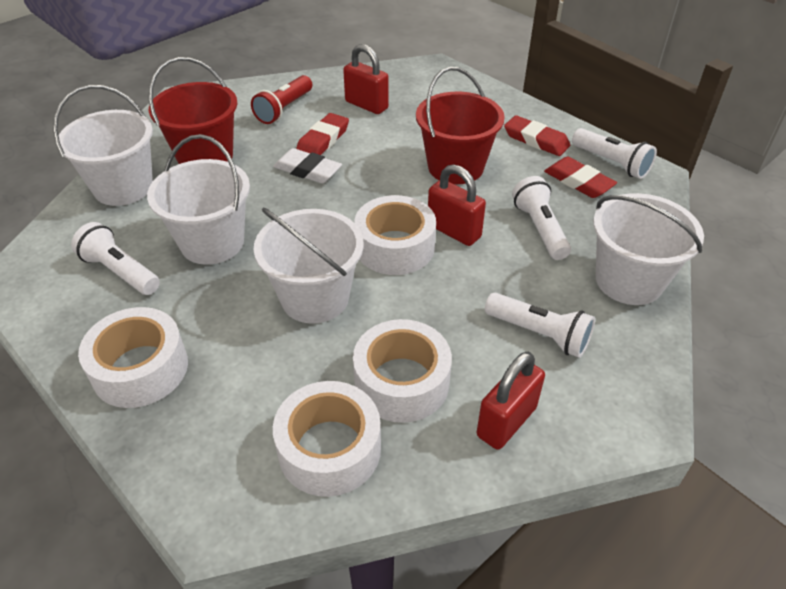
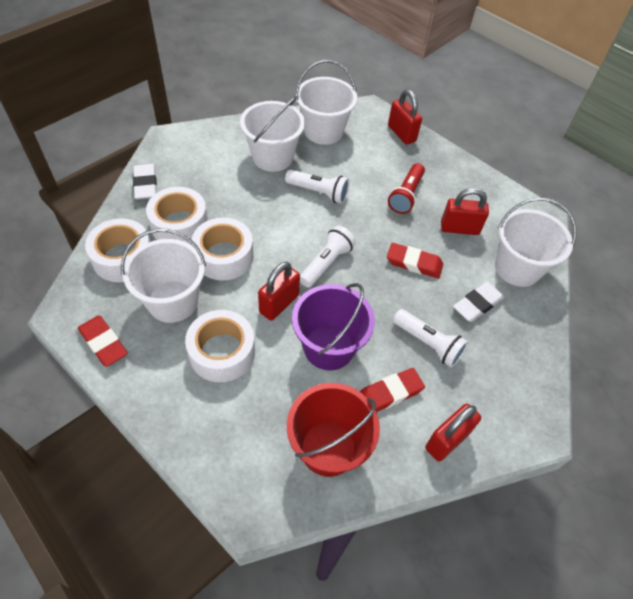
purple bucket: none = 0 -> [292,283,375,370] = 1
red bucket: [149,57,237,164] [416,67,505,184] = 2 -> [287,383,380,477] = 1
red padlock: [343,44,389,114] [428,164,486,246] [477,352,545,450] = 3 -> [258,262,300,321] [388,89,422,145] [425,404,481,461] [441,188,489,235] = 4
white eraser: [273,148,342,184] = 1 -> [133,164,157,200] [453,282,505,322] = 2
white flashlight: [71,222,160,295] [485,292,595,358] [512,176,571,260] [572,128,657,179] = 4 -> [285,169,350,204] [300,226,356,288] [393,309,468,368] = 3

